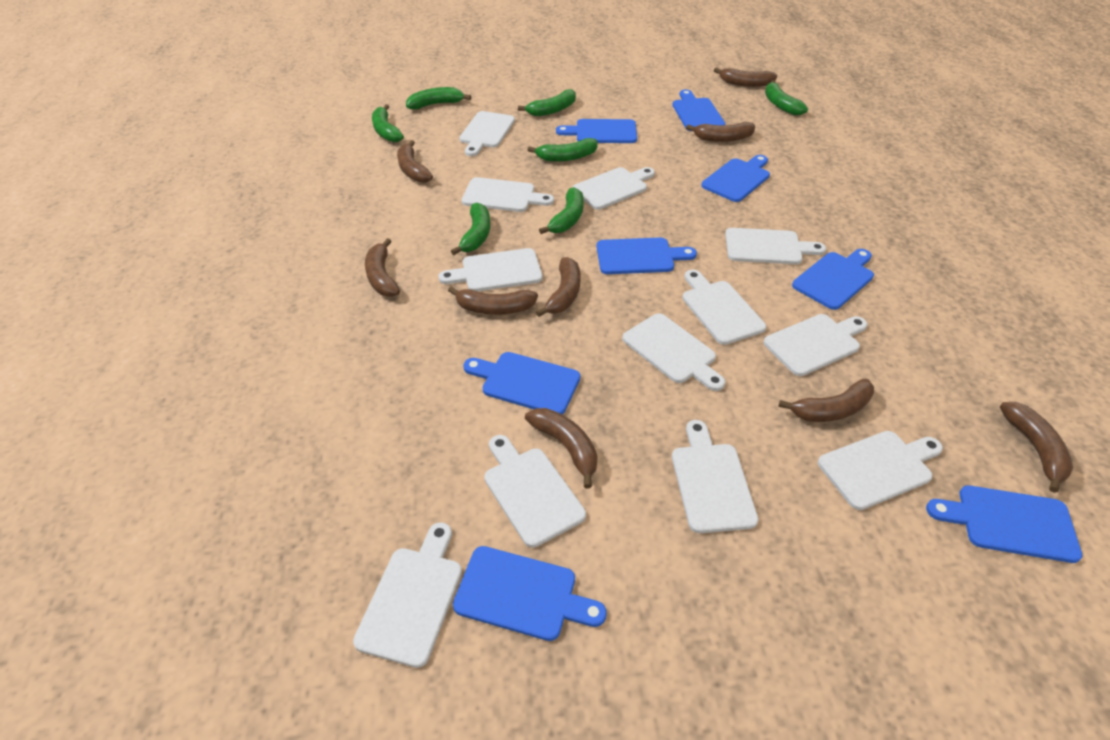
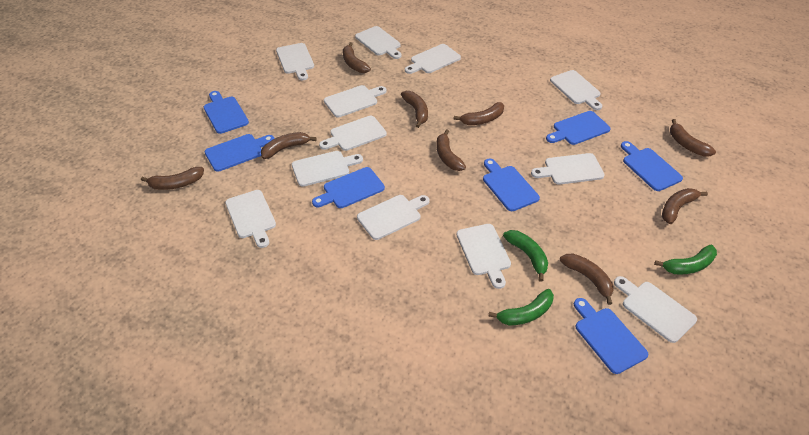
blue cutting board: [453,546,607,641] [463,352,580,414] [556,119,637,143] [597,238,697,274] [673,90,725,131] [702,155,770,202] [792,249,874,310] [926,485,1083,563] = 8 -> [204,91,249,134] [205,134,275,172] [312,167,385,208] [483,159,540,211] [546,111,611,145] [574,298,648,374] [621,141,683,191] = 7
green banana: [372,104,404,142] [406,87,471,109] [451,203,490,255] [518,89,576,116] [528,138,598,162] [539,187,584,234] [765,80,808,115] = 7 -> [488,289,554,325] [503,230,548,282] [654,245,717,275] = 3

